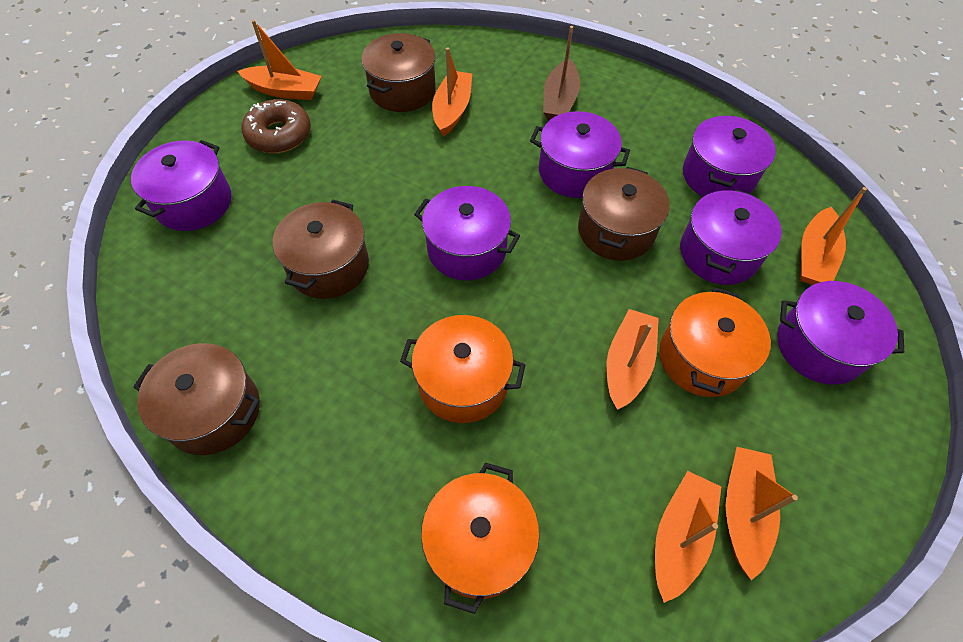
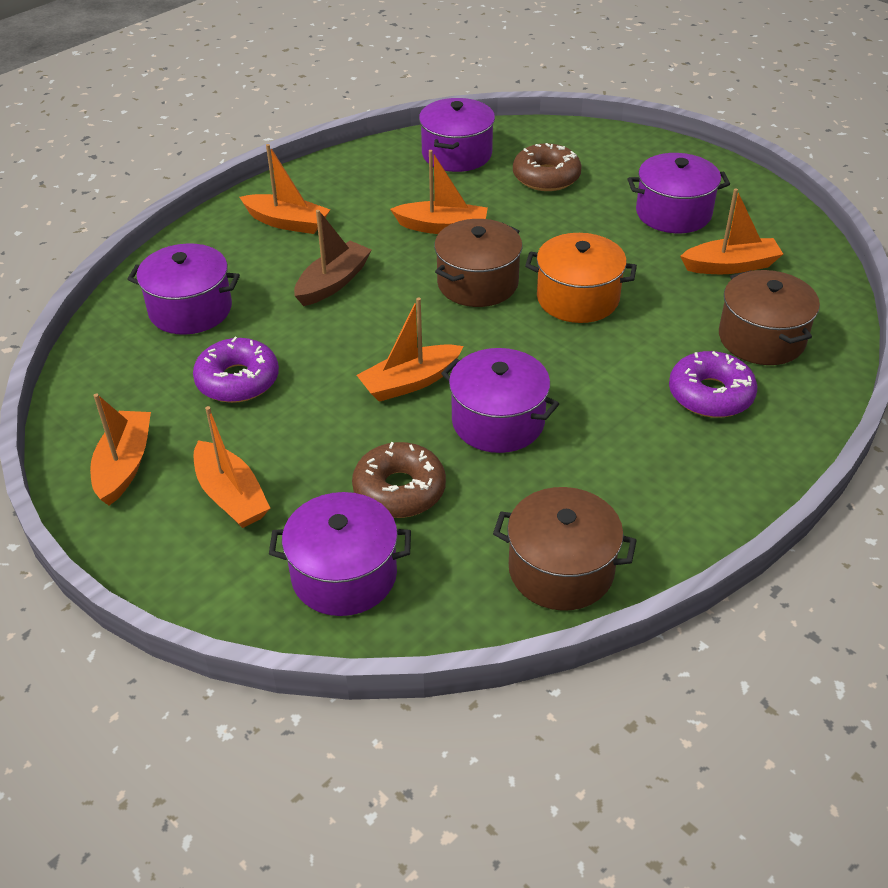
brown donut: [242,99,311,153] = 1 -> [352,442,446,518] [513,143,582,191] = 2
brown pot: [133,343,260,455] [273,200,369,299] [361,33,436,112] [578,167,670,261] = 4 -> [434,219,523,307] [493,487,637,611] [719,270,820,365] = 3
orange pot: [400,315,525,423] [421,463,539,614] [659,287,771,397] = 3 -> [525,233,637,323] = 1
purple donut: none = 0 -> [193,337,279,403] [669,351,757,418] = 2
purple pot: [131,140,231,231] [414,186,520,281] [530,111,630,198] [680,189,782,285] [683,115,776,197] [777,281,904,384] = 6 -> [127,243,240,335] [269,492,411,616] [419,98,495,172] [441,348,559,453] [628,153,730,233] = 5

